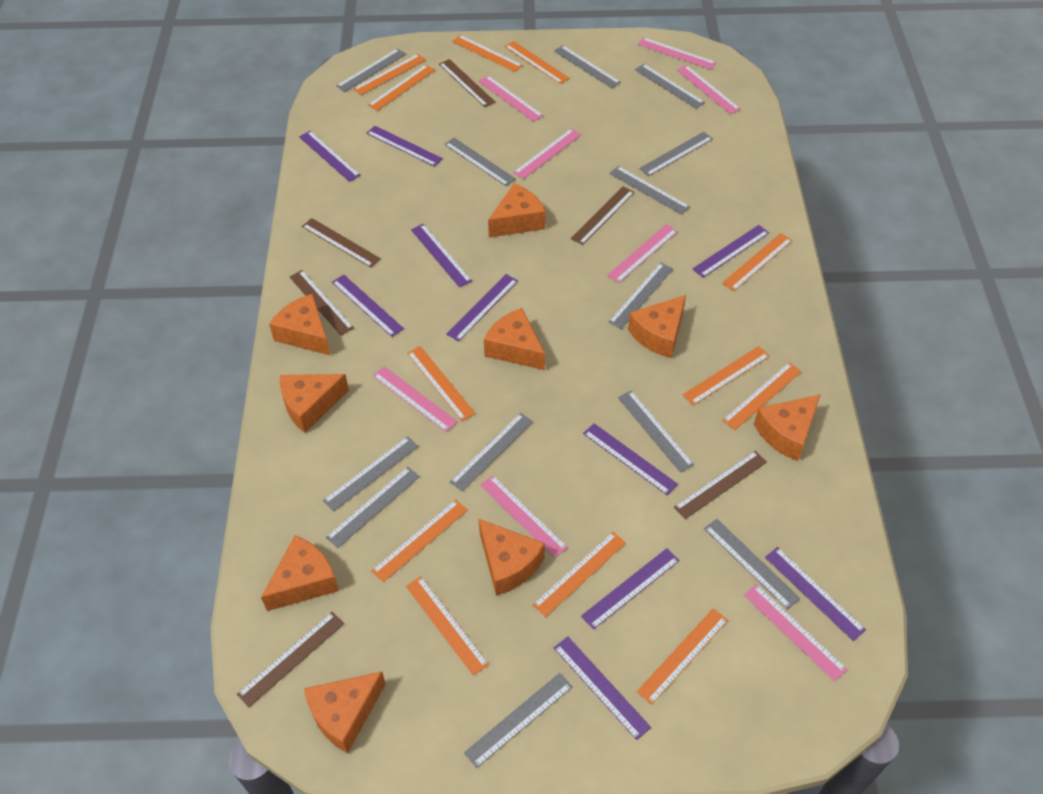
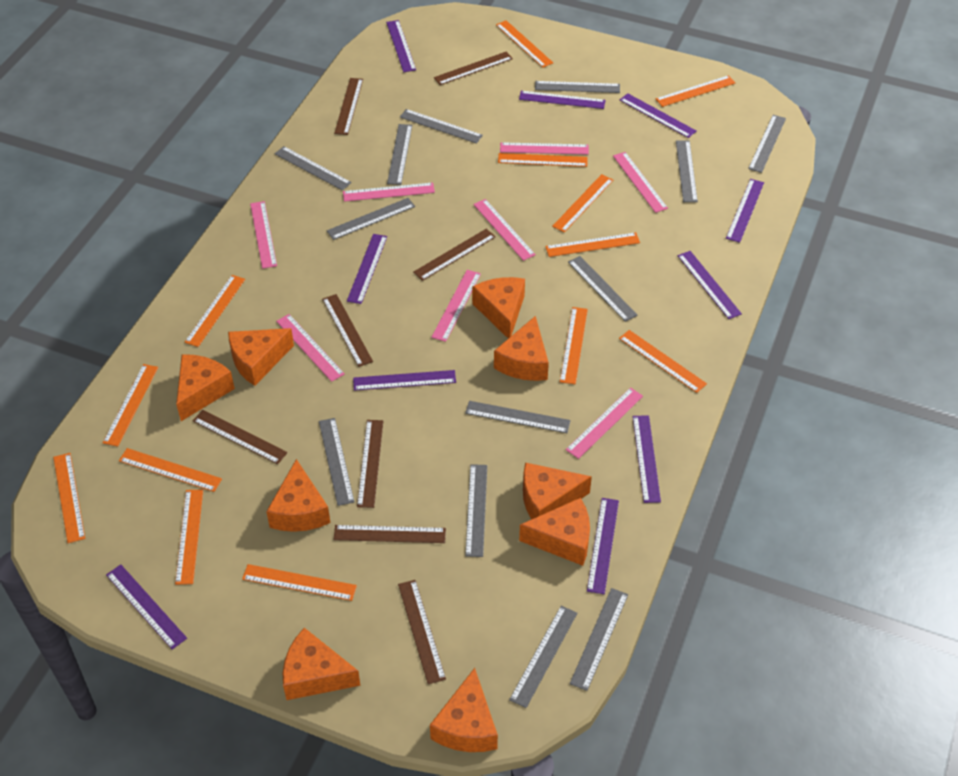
brown ruler: [237,612,344,707] [290,270,354,335] [302,218,381,268] [439,59,495,107] [571,186,635,245] [674,451,767,519] = 6 -> [193,410,288,464] [322,294,373,367] [333,525,446,543] [334,78,363,135] [357,420,383,508] [398,580,446,684] [413,229,496,281] [434,52,513,85] = 8
orange ruler: [353,54,426,95] [368,64,435,111] [371,499,468,582] [406,576,489,676] [407,346,476,421] [452,35,523,72] [504,41,569,84] [532,532,626,617] [637,608,728,705] [683,346,770,406] [722,233,792,291] [722,362,802,430] = 12 -> [53,453,85,543] [103,364,158,447] [119,448,222,492] [175,489,203,585] [184,275,245,347] [242,564,357,601] [496,20,553,68] [498,153,588,167] [545,232,640,257] [552,174,613,233] [560,307,588,384] [619,330,707,393] [656,75,735,107] = 13

